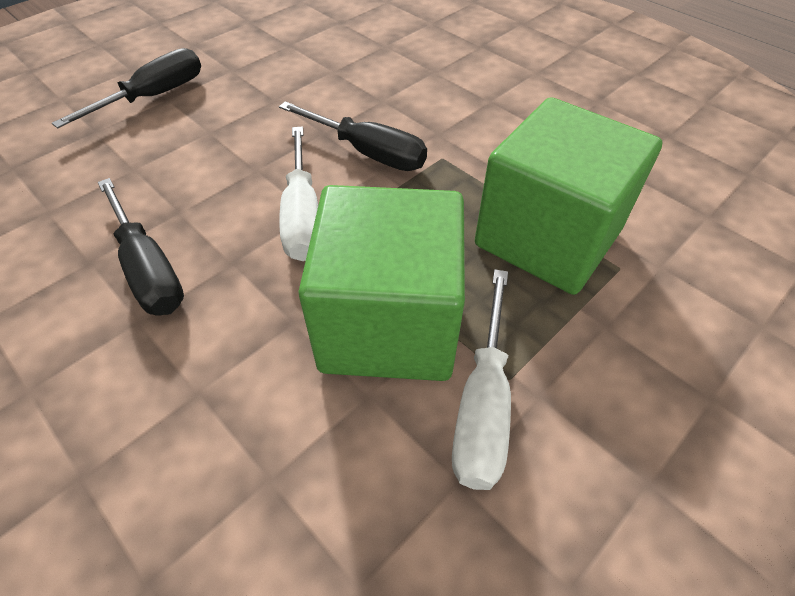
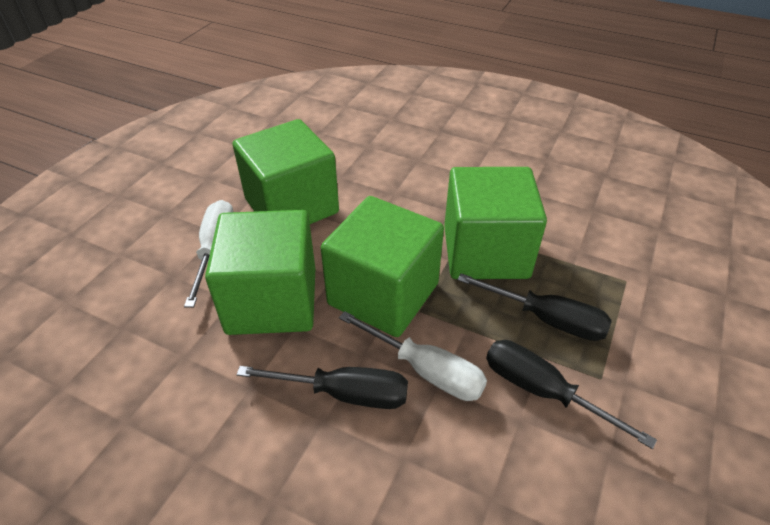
green cube: [298,185,465,381] [475,97,662,295] = 2 -> [205,210,315,335] [233,119,339,224] [321,196,444,337] [444,167,547,279] = 4

